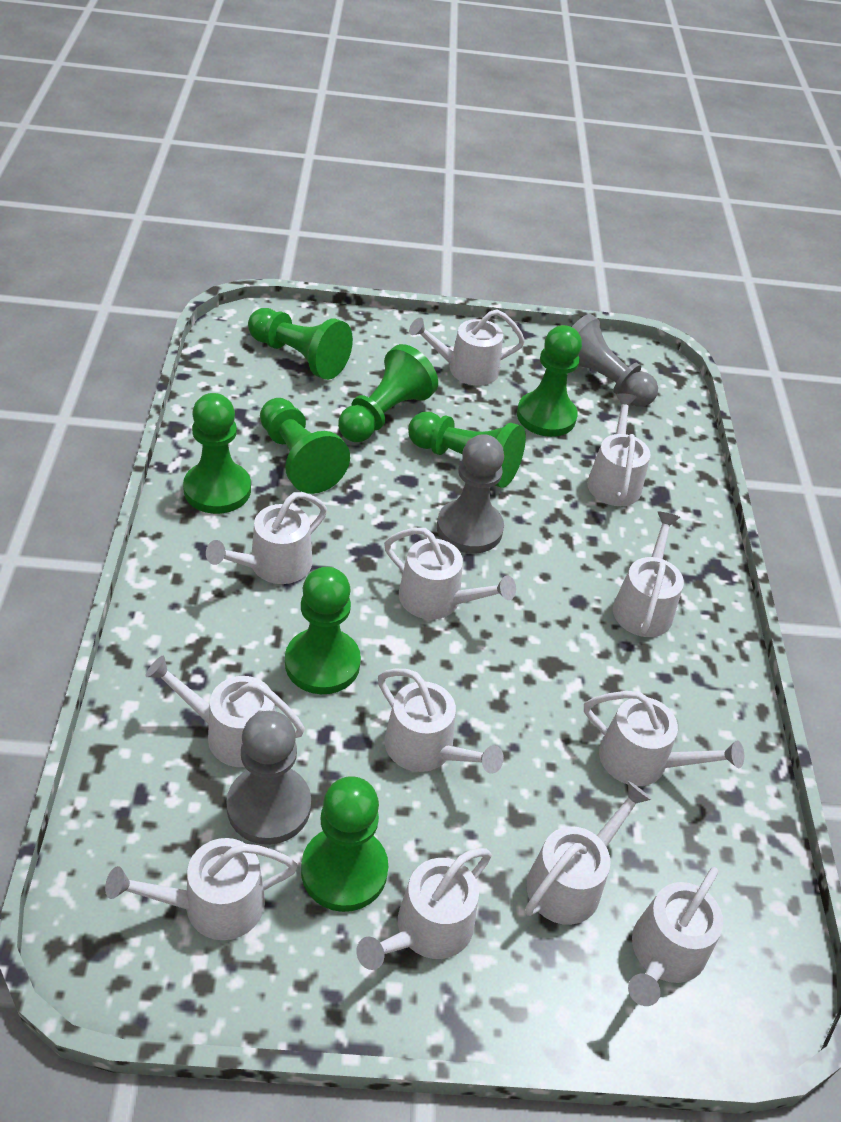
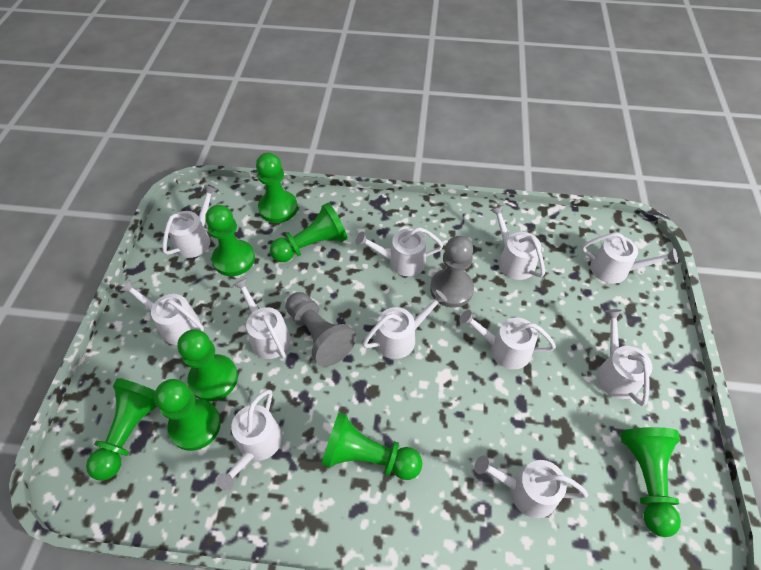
grey pawn: [226,711,311,845] [437,434,504,554] [572,314,658,407] = 3 -> [286,292,356,367] [430,236,474,308] = 2
white watering can: [105,838,298,940] [145,655,305,767] [206,492,327,584] [356,848,492,970] [378,669,504,774] [384,528,516,620] [409,309,525,386] [525,781,652,925] [584,691,744,786] [587,393,650,506] [613,512,684,637] [628,867,723,1006] = 12 -> [120,279,204,345] [162,185,217,258] [216,389,282,491] [233,278,291,359] [356,227,443,276] [362,290,448,359] [460,310,556,370] [474,455,588,518] [491,205,545,280] [582,233,678,284] [597,309,652,406] = 11

